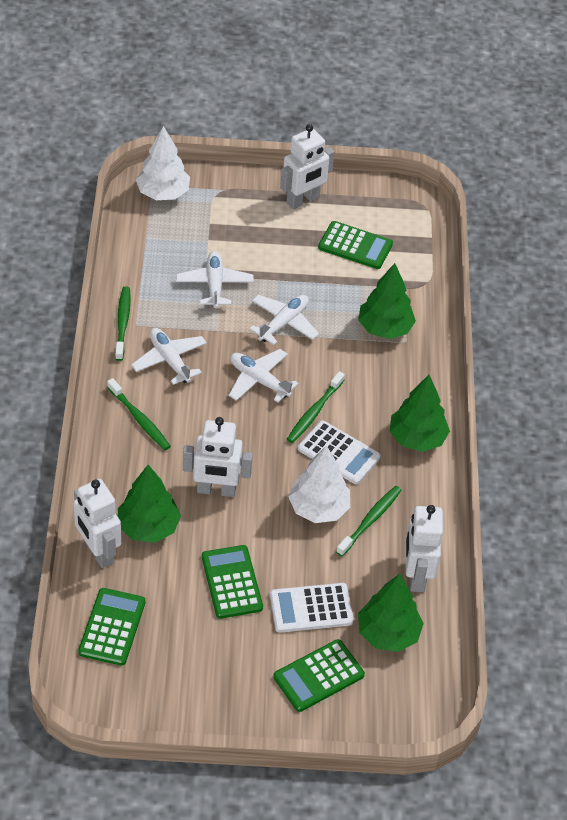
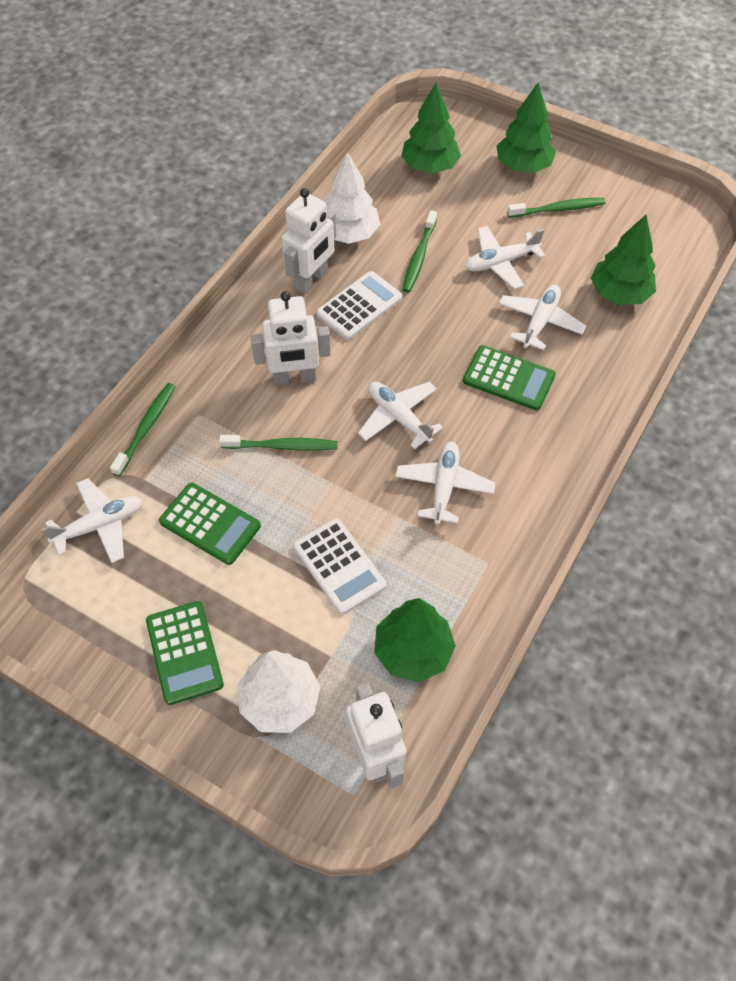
green calculator: [78,588,146,666] [202,545,263,619] [273,639,365,712] [318,221,393,269] = 4 -> [146,601,224,705] [159,483,261,565] [463,345,556,411] = 3
white plane: [131,328,207,385] [176,251,254,308] [229,349,299,403] [249,295,319,345] = 4 -> [41,478,142,563] [358,381,443,450] [395,442,496,525] [465,226,545,289] [498,285,587,350] = 5
white robot: [73,479,121,568] [183,417,253,497] [280,124,334,209] [406,505,443,592] = 4 -> [251,291,331,386] [281,188,336,294] [346,683,407,788] = 3

